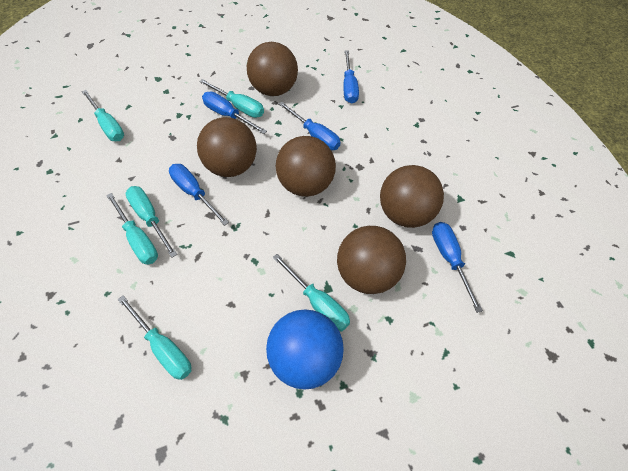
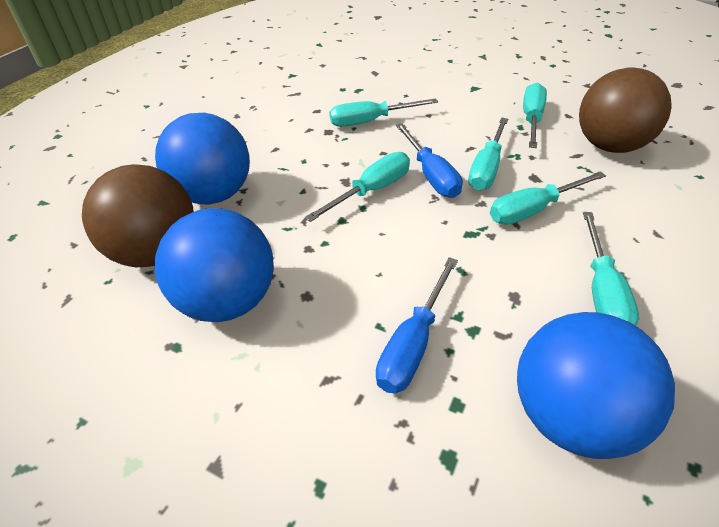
blue ball: [266,310,344,390] = 1 -> [155,113,250,205] [155,208,274,322] [517,312,675,459] = 3
blue screwdriver: [169,164,229,226] [202,92,267,134] [279,102,341,150] [343,50,359,104] [432,222,483,313] = 5 -> [376,257,458,393] [396,123,463,198] = 2
brown ball: [197,117,257,177] [247,42,298,96] [276,136,336,197] [337,226,406,294] [380,165,444,228] = 5 -> [82,164,194,267] [579,68,671,153] = 2

